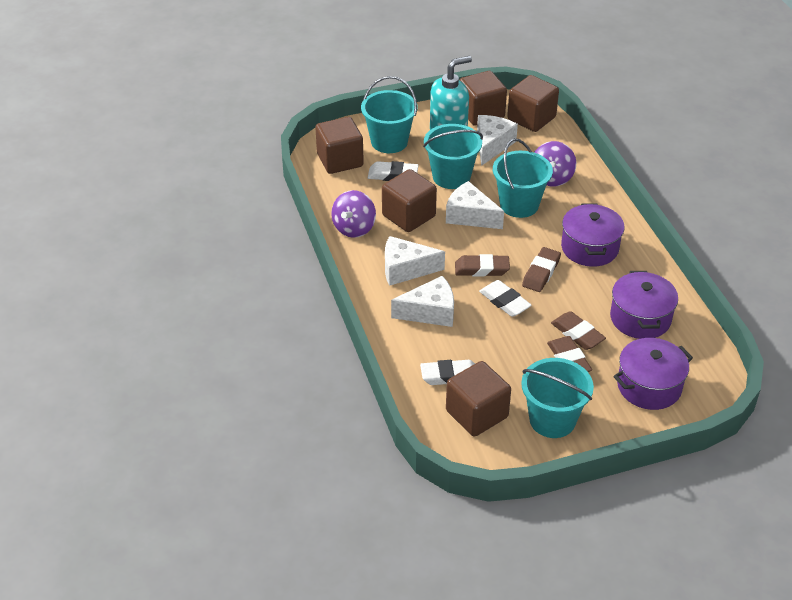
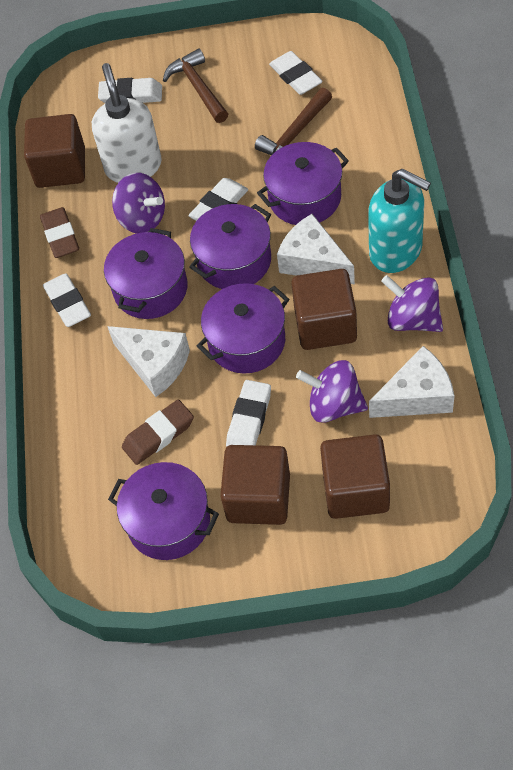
brown cube: [315,117,364,174] [382,169,437,232] [446,361,511,437] [460,71,507,126] [507,75,559,132] = 5 -> [24,114,85,188] [220,445,290,525] [291,269,357,350] [320,434,390,519] = 4
brown eraser: [455,254,510,277] [522,247,561,292] [547,336,592,372] [551,311,606,350] = 4 -> [40,207,79,258] [122,399,194,465] = 2
brown hammer: none = 0 -> [163,49,228,123] [255,88,332,155] = 2
purple pot: [561,203,625,267] [610,271,678,339] [613,338,693,410] = 3 -> [104,228,188,319] [108,462,219,560] [190,204,271,289] [197,283,290,374] [257,142,349,225] = 5
purple spinning top: [331,190,376,238] [534,141,576,187] = 2 -> [112,173,165,234] [296,360,368,423] [381,275,443,332] = 3
turquoise bucket: [361,76,418,153] [423,124,483,189] [493,138,553,218] [521,358,594,438] = 4 -> none = 0
white cheese: [385,236,445,286] [391,276,454,327] [446,181,504,229] [477,115,518,166] = 4 -> [107,326,190,397] [277,214,355,284] [369,346,455,418] = 3
white eraser: [368,161,419,181] [420,360,475,385] [479,280,532,317] = 3 -> [43,274,91,327] [98,78,162,103] [188,178,248,221] [226,380,271,447] [269,51,323,95] = 5
white soap dispenser: none = 0 -> [92,63,162,183] = 1

